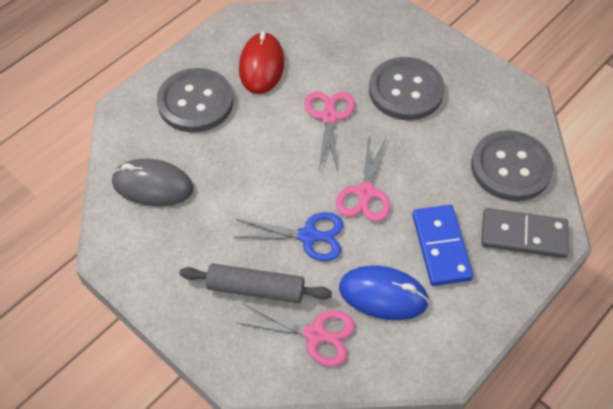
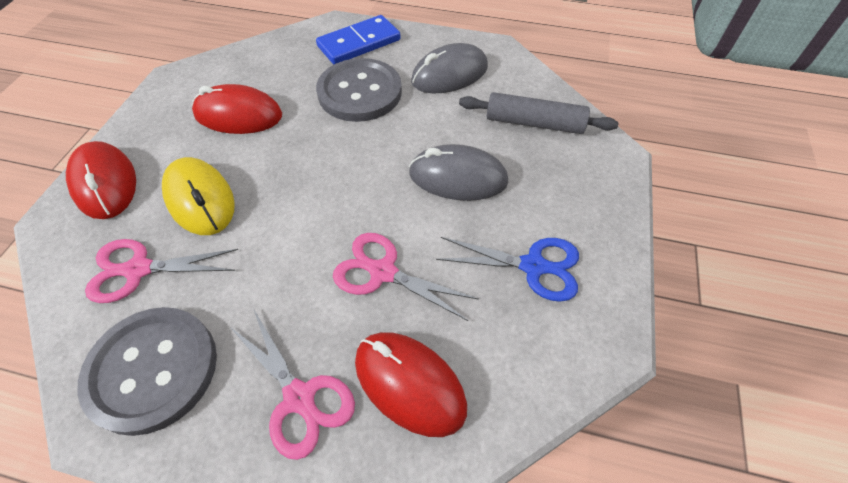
blue mouse: [339,265,429,320] = 1 -> none = 0
grey button: [157,68,233,132] [369,57,445,120] [471,130,554,201] = 3 -> [77,307,217,436] [316,58,402,122] = 2
grey domino: [481,208,569,258] = 1 -> none = 0
grey mouse: [111,159,193,207] = 1 -> [409,144,508,201] [411,43,488,94] = 2
red mouse: [239,31,284,94] = 1 -> [66,141,136,219] [192,84,282,134] [355,332,467,437] = 3
yellow mouse: none = 0 -> [162,157,235,235] = 1

